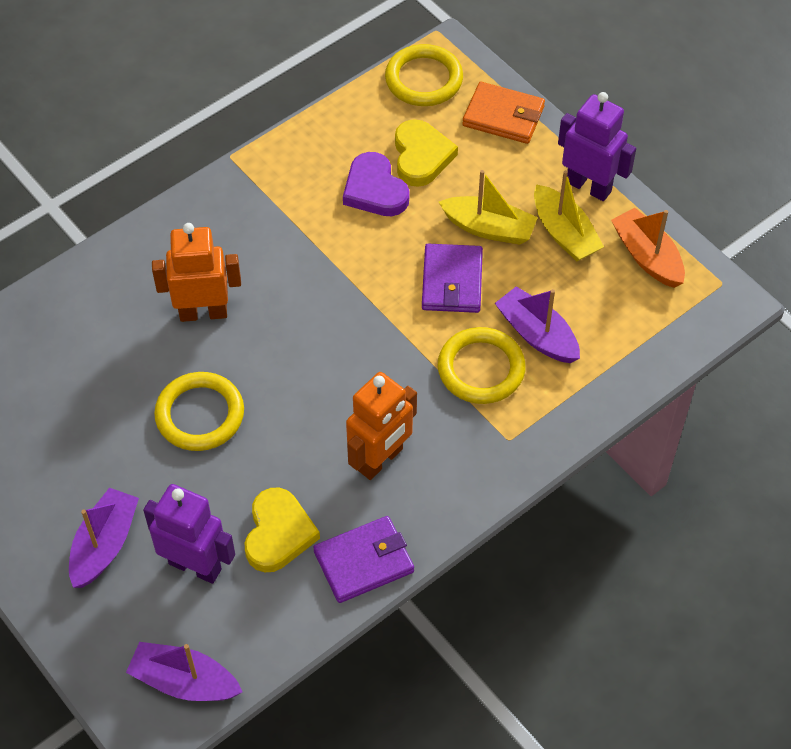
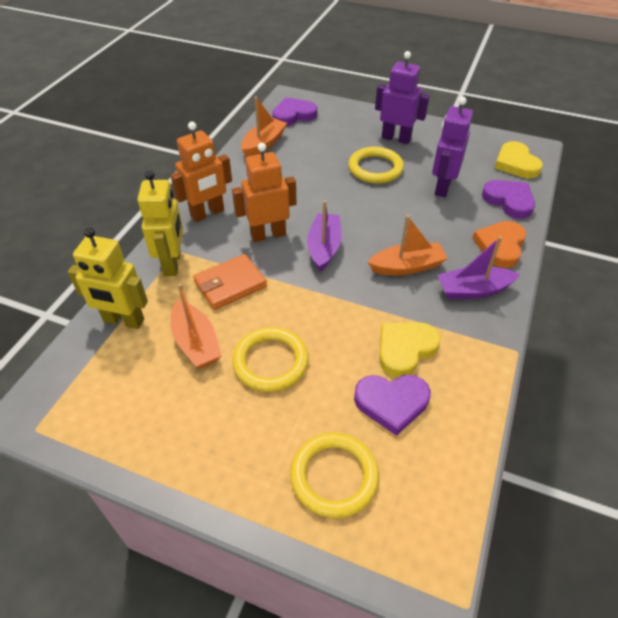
orange boat: [611,208,685,288] = 1 -> [170,284,222,369] [241,96,287,157] [368,215,448,275] = 3
orange heart: none = 0 -> [472,221,526,268] = 1
purple boat: [69,488,139,588] [126,642,243,701] [495,286,580,363] = 3 -> [307,200,342,272] [438,236,520,299] = 2
purple heart: [343,152,409,216] = 1 -> [272,97,317,126] [354,374,431,436] [482,180,535,219] = 3
purple wallet: [313,516,414,603] [422,244,483,313] = 2 -> none = 0
yellow boat: [439,170,538,245] [534,170,604,261] = 2 -> none = 0
yellow robot: none = 0 -> [68,228,148,329] [137,170,183,276] = 2

